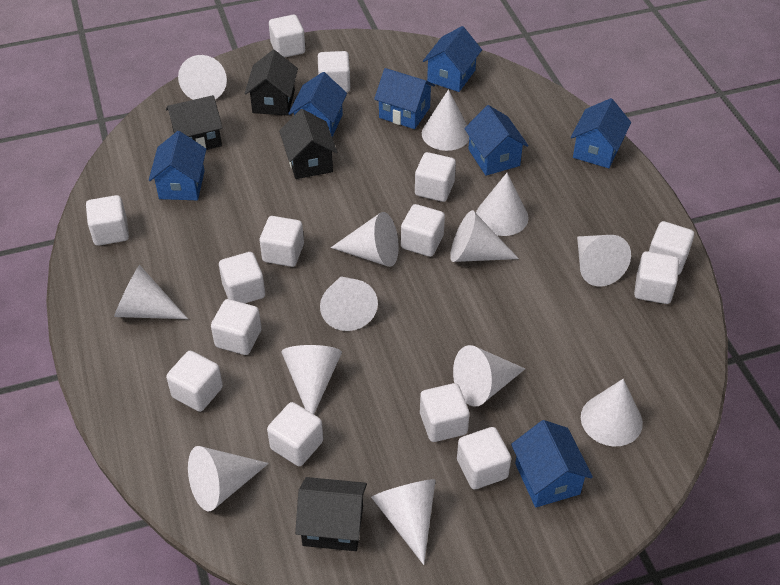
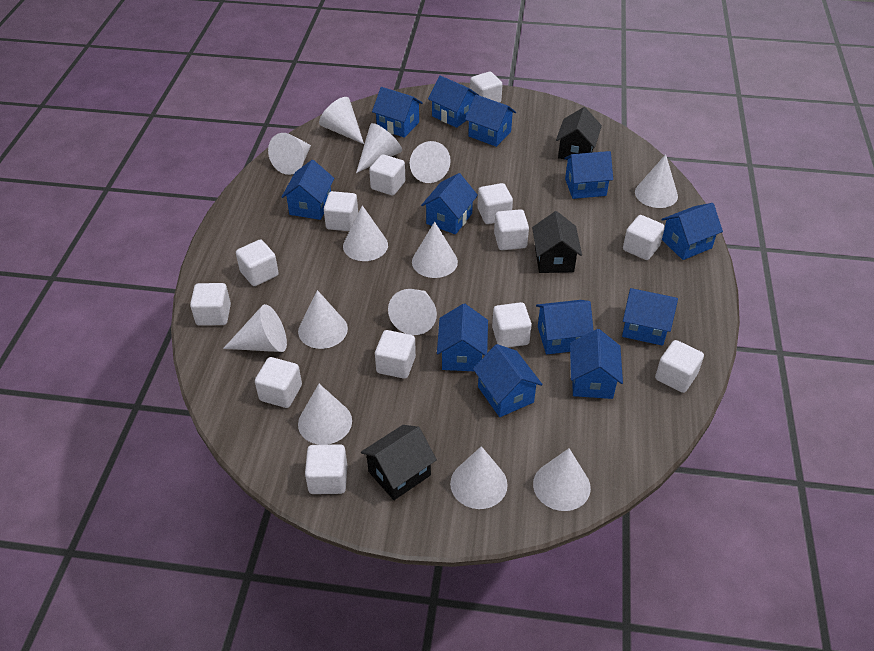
black house: [166,95,223,150] [245,50,298,116] [279,109,337,179] [295,477,367,551] = 4 -> [361,425,437,500] [532,211,582,273] [556,107,602,160] = 3
blue house: [149,131,206,200] [288,72,347,137] [374,68,435,129] [423,26,482,92] [464,105,529,176] [511,420,593,507] [571,98,631,168] = 7 -> [282,160,334,220] [372,87,423,138] [421,173,478,234] [428,75,478,128] [437,304,488,371] [465,95,516,147] [473,344,543,417] [536,300,594,354] [564,151,613,199] [570,329,623,399] [622,288,678,346] [661,203,723,260] = 12
white cube: [86,195,129,246] [166,351,223,412] [211,299,262,355] [219,252,265,303] [260,216,304,267] [267,402,323,466] [269,15,305,58] [318,51,350,92] [401,204,445,257] [415,152,456,202] [420,383,470,442] [457,427,511,489] [634,251,679,304] [649,221,694,275] = 14 -> [190,283,231,326] [236,239,279,286] [255,357,302,408] [305,444,347,494] [324,191,358,231] [369,154,405,195] [375,330,416,379] [470,72,503,103] [477,183,513,224] [492,302,532,348] [494,209,529,250] [623,215,665,260] [655,340,704,393] = 13

